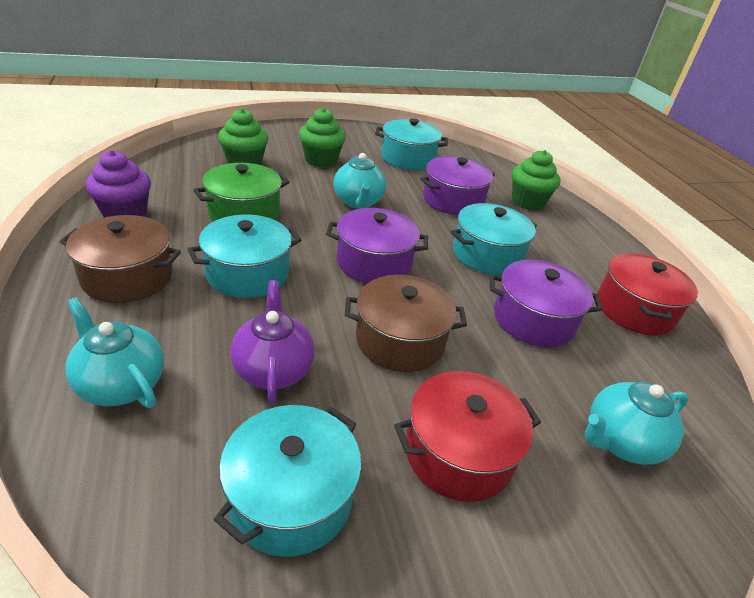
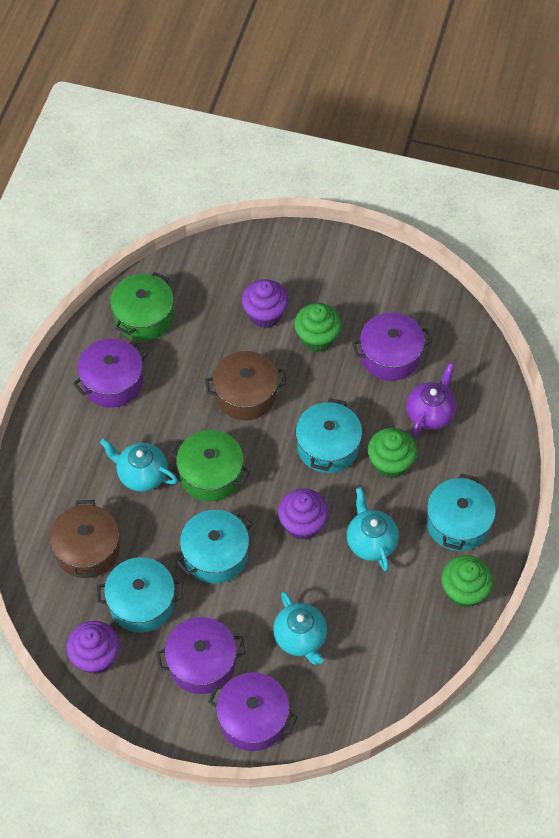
green pot: [193,163,289,222] = 1 -> [110,272,174,341] [170,430,251,502] = 2
purple cupcake: [85,150,151,218] = 1 -> [66,621,120,674] [242,279,289,328] [278,488,329,540] = 3
purple pot: [326,208,428,283] [420,156,495,215] [490,260,602,347] = 3 -> [73,339,148,408] [156,617,245,694] [208,672,297,751] [352,313,432,381] = 4
red pot: [394,371,541,502] [597,253,698,335] = 2 -> none = 0

